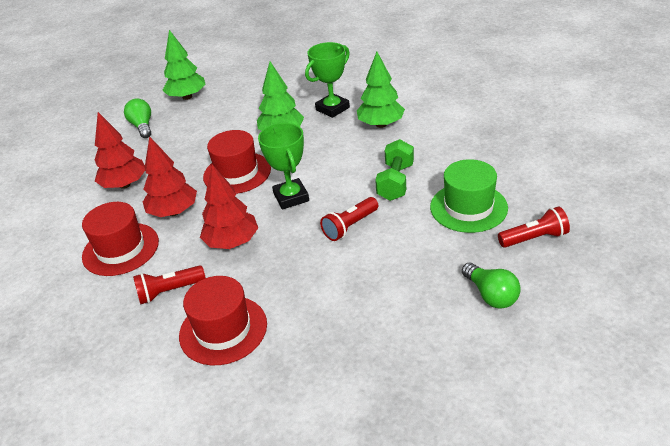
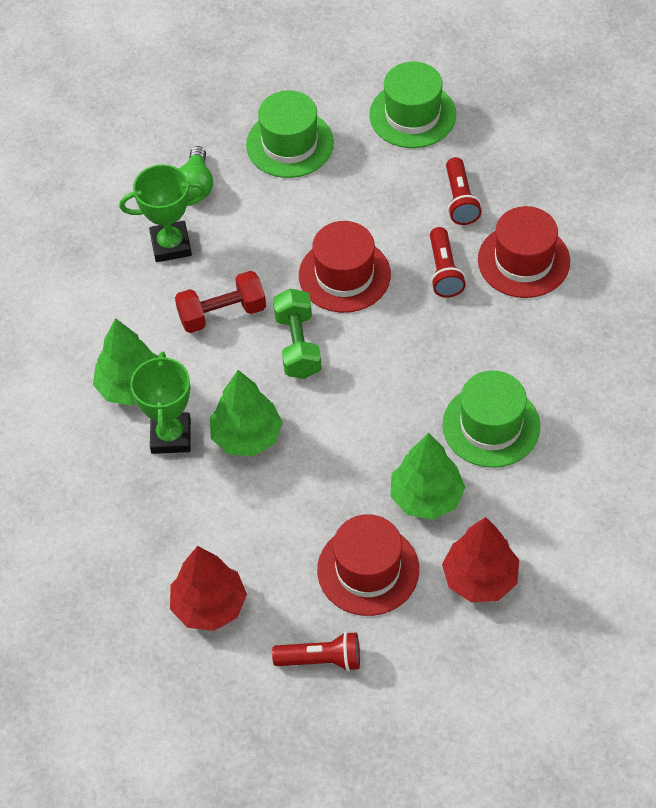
green hat: [430,159,508,233] = 1 -> [246,90,334,178] [369,62,456,148] [442,370,540,468] = 3
green light bulb: [124,99,151,138] [462,263,521,309] = 2 -> [179,146,213,201] = 1
red dumbbell: none = 0 -> [175,271,266,333] = 1
red tree: [95,112,145,189] [143,136,197,217] [200,164,258,249] = 3 -> [170,546,247,631] [442,517,519,602] = 2

